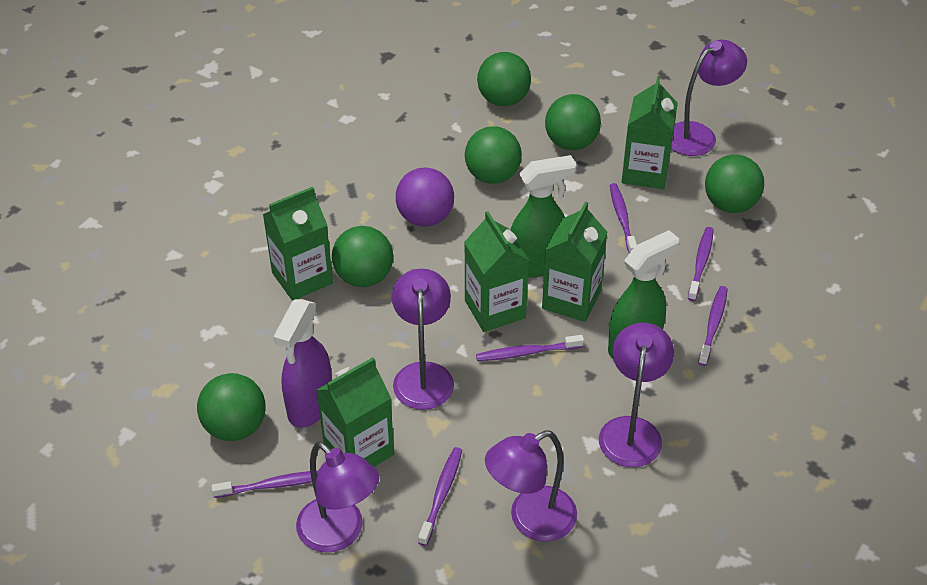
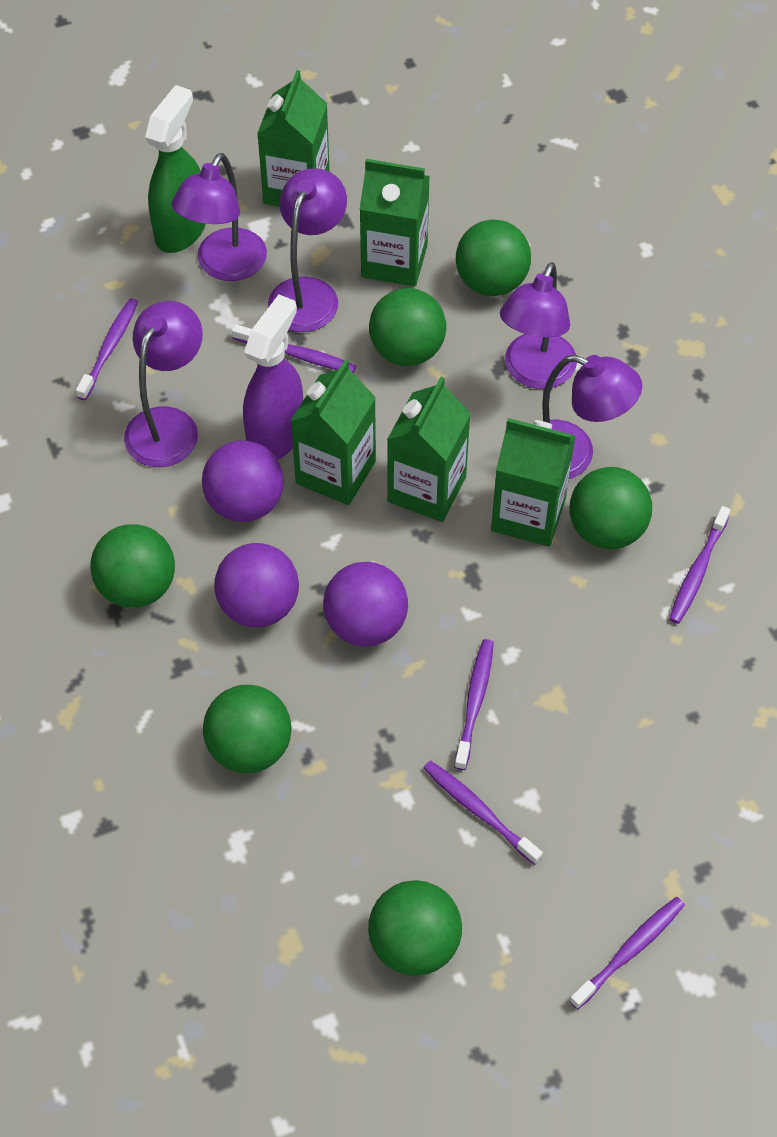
green spray bottle: [510,155,576,277] [608,230,679,358] = 2 -> [145,85,206,253] = 1
purple ball: [396,168,454,226] = 1 -> [202,440,284,522] [214,543,299,628] [323,562,408,647] = 3

